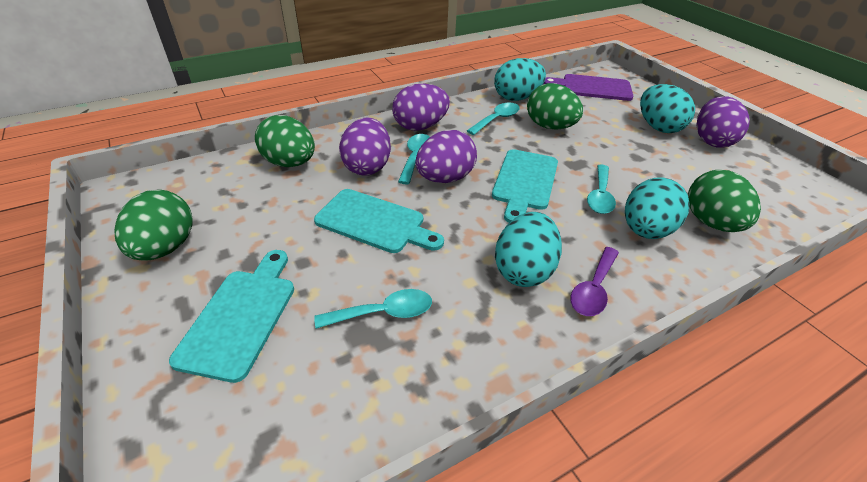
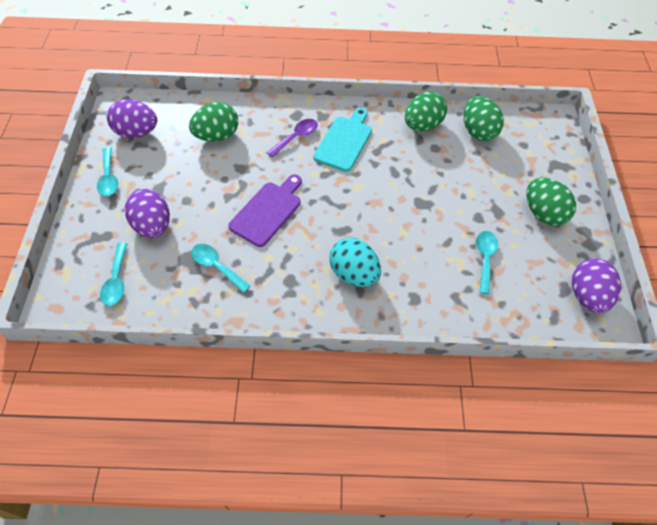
purple egg: [339,117,391,176] [392,84,450,131] [415,130,477,183] [696,96,750,148] = 4 -> [107,99,157,138] [125,189,170,238] [572,258,621,313] = 3
turquoise cutting board: [169,250,294,383] [314,189,444,253] [492,149,558,223] = 3 -> [314,108,372,172] = 1
turquoise egg: [494,58,546,101] [495,212,562,287] [625,177,690,239] [640,84,695,133] = 4 -> [329,238,381,287] = 1

